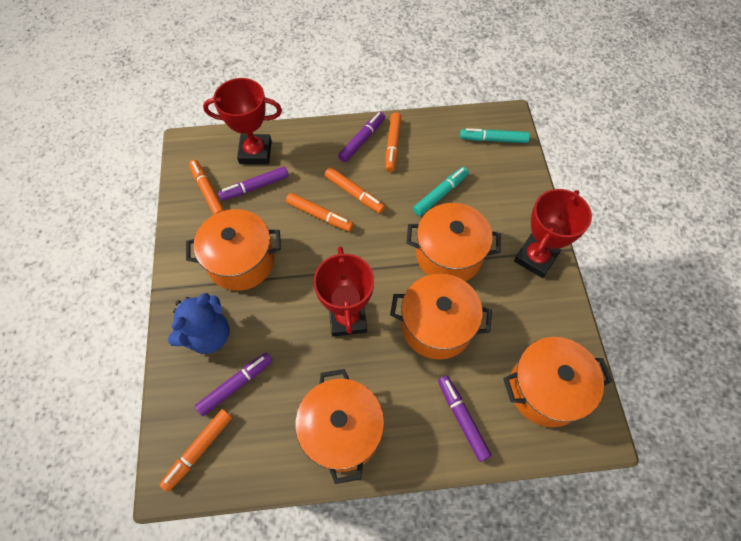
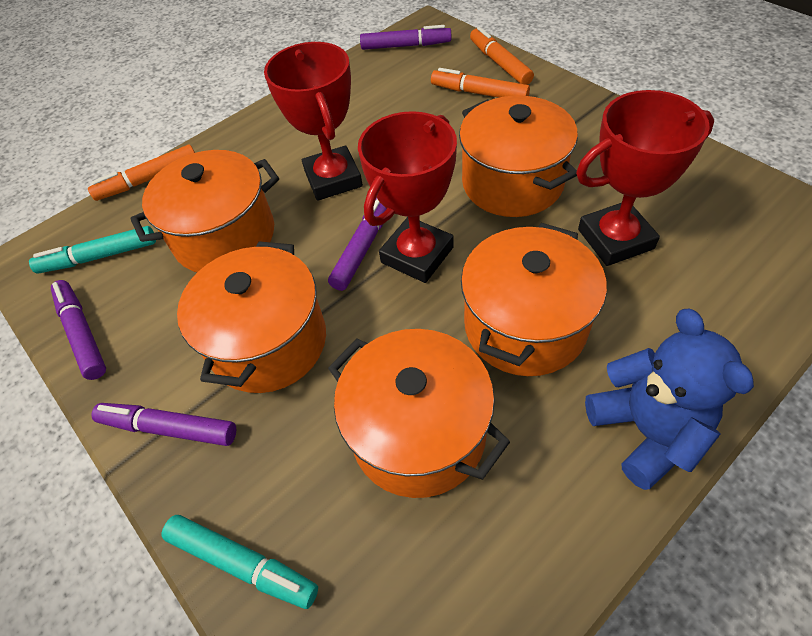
orange marker: [159,409,232,492] [189,160,225,215] [286,193,354,231] [325,167,385,213] [385,112,401,172] = 5 -> [88,145,195,201] [431,68,530,98] [470,27,534,85] = 3

